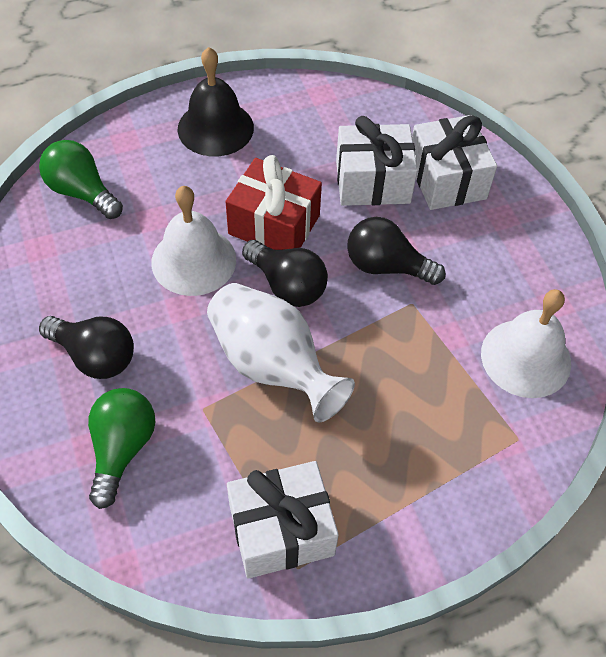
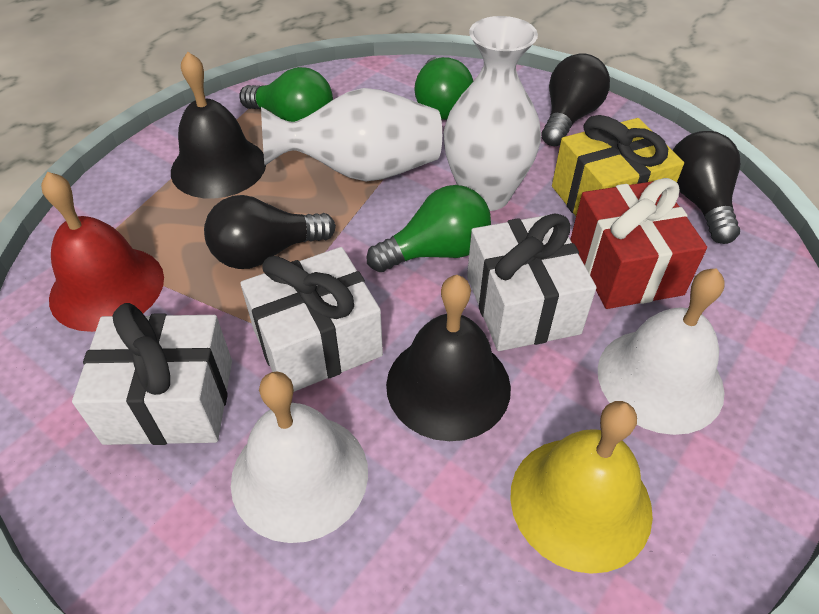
black bell: [178,47,254,156] = 1 -> [171,52,266,198] [386,275,511,441] = 2
green light bulb: [39,140,123,219] [88,388,155,509] = 2 -> [240,67,333,122] [367,185,491,272] [414,57,473,120] = 3
red bell: none = 0 -> [41,172,164,332] = 1
white vase: [207,283,355,422] = 1 -> [261,88,442,181] [444,16,541,211] = 2
yellow bell: none = 0 -> [510,401,653,574] = 1
yellow gift: none = 0 -> [552,115,684,216] = 1

